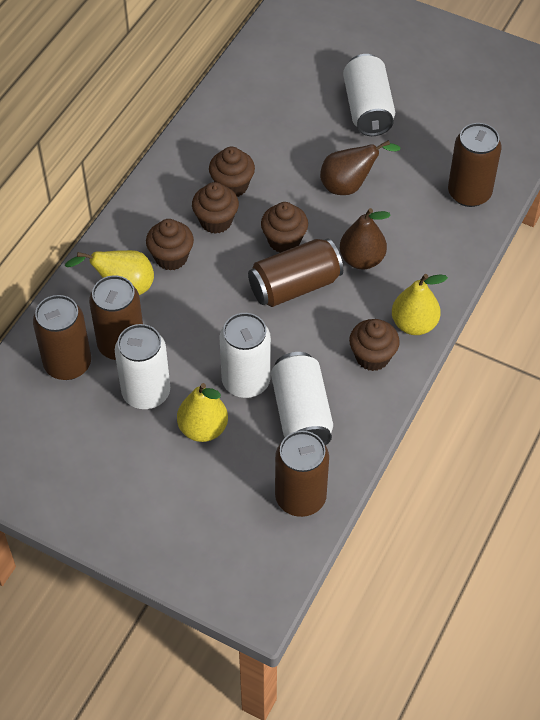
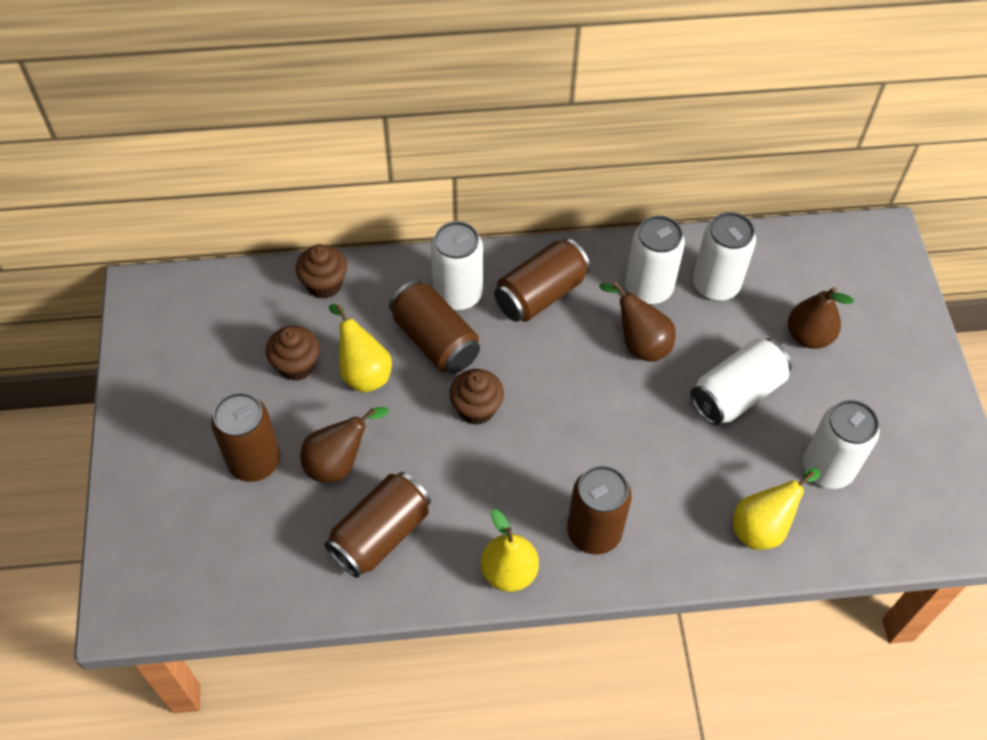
brown cupcake: [146,219,194,270] [192,182,239,234] [209,146,255,197] [261,202,308,253] [349,319,400,371] = 5 -> [266,326,320,381] [296,244,347,299] [449,369,504,425] = 3
brown pear: [320,140,400,195] [340,208,391,269] = 2 -> [300,407,389,483] [599,282,676,362] [788,287,854,349] = 3
white can: [115,324,170,409] [219,313,271,398] [271,352,333,446] [343,54,395,136] = 4 -> [431,221,483,310] [625,215,685,304] [690,338,792,426] [693,212,756,301] [803,400,880,489] = 5

